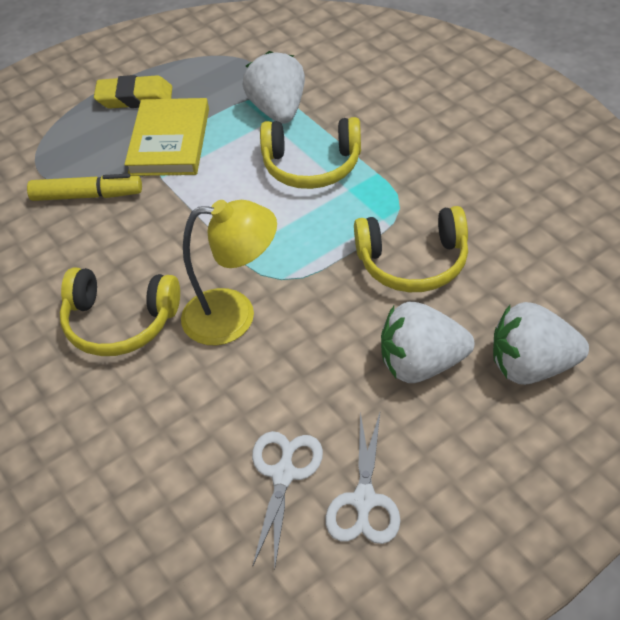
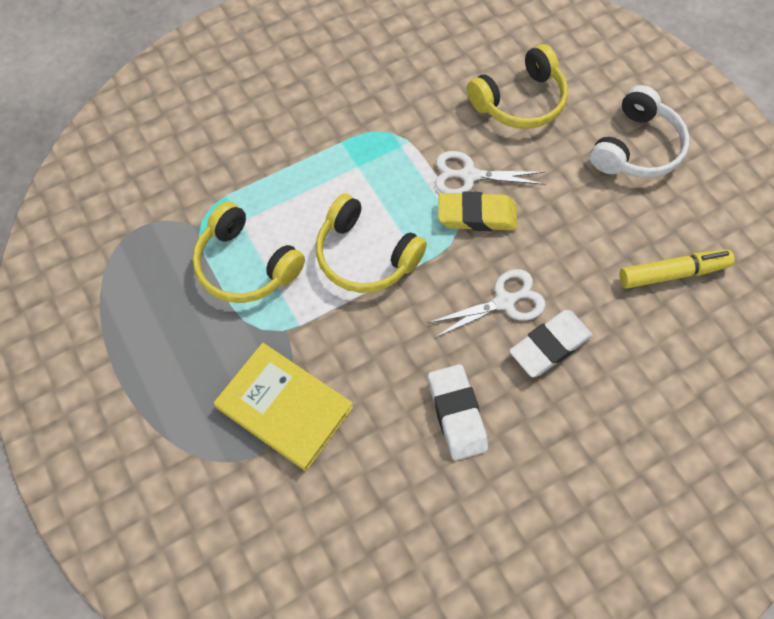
white eraser: none = 0 -> [428,364,488,460] [509,310,593,377] = 2
white headphones: none = 0 -> [590,85,690,178] = 1
white strawberry: [242,51,305,124] [381,302,474,383] [493,302,589,385] = 3 -> none = 0
yellow lamp: [181,200,277,345] = 1 -> none = 0

